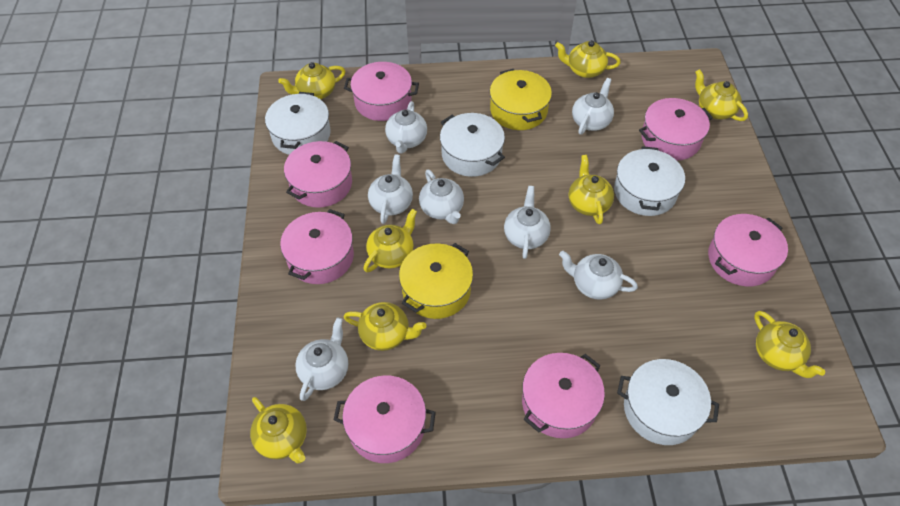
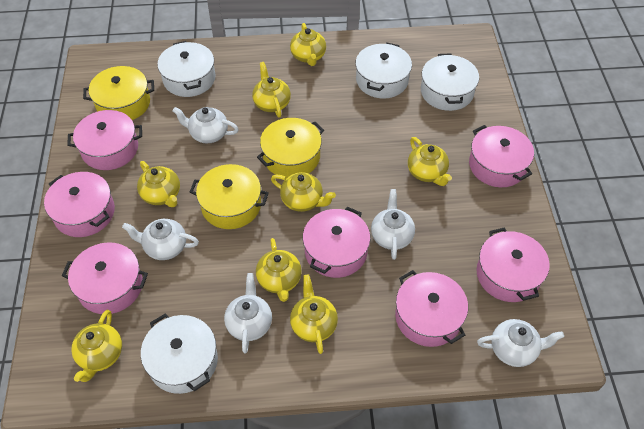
white teapot: [295,317,348,401] [368,154,413,224] [385,101,427,154] [419,169,464,224] [504,186,551,259] [559,251,638,300] [572,78,614,135] = 7 -> [122,219,199,260] [172,107,239,143] [224,273,272,353] [371,189,415,260] [477,319,564,367] = 5
yellow pot: [399,243,473,319] [490,69,552,130] = 2 -> [83,66,154,120] [190,164,269,229] [257,118,324,178] = 3

